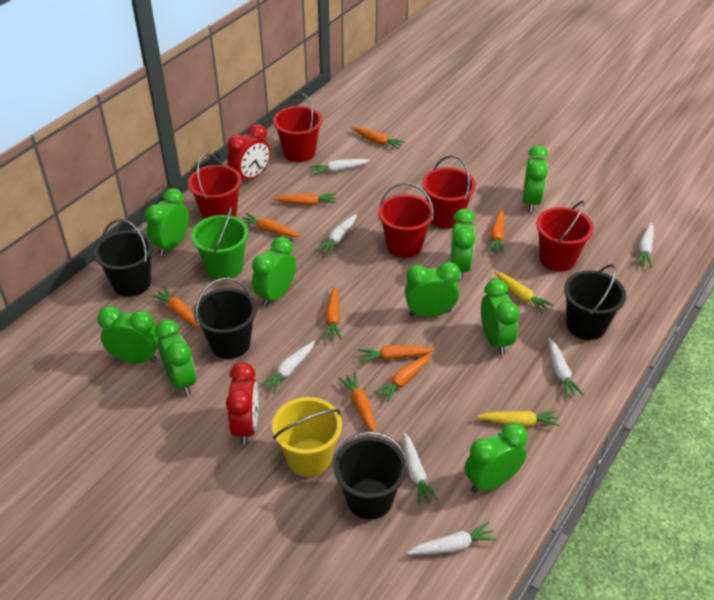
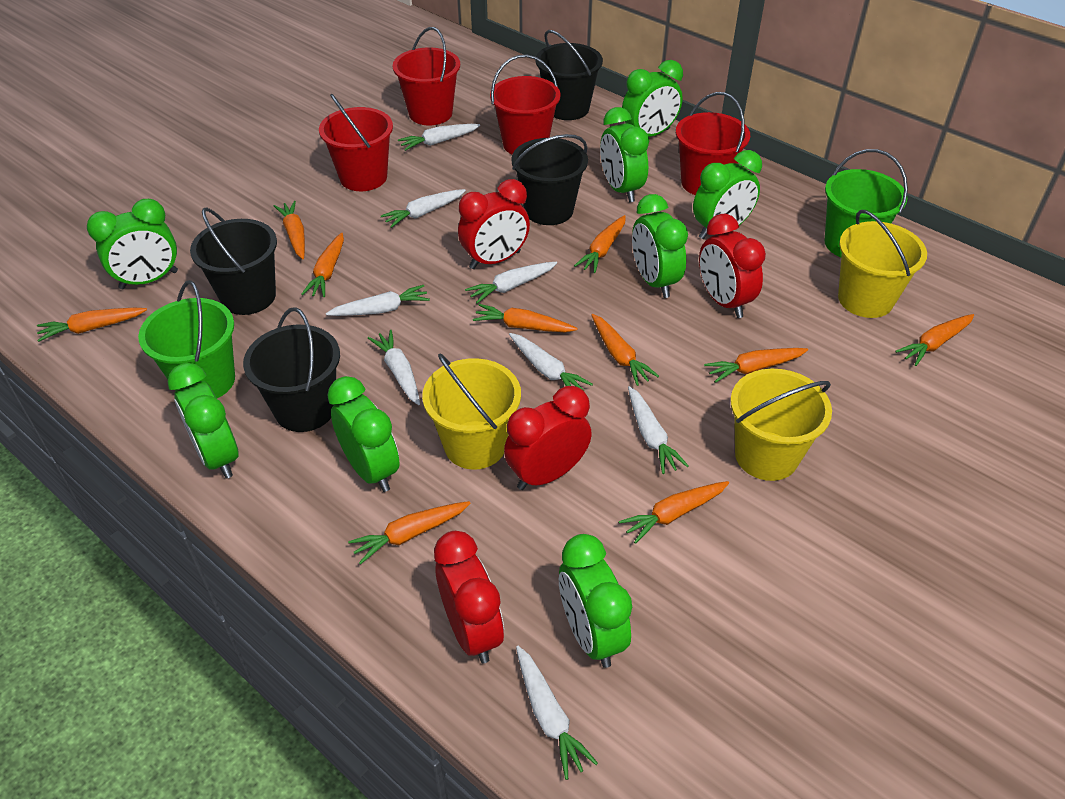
green bucket: [191,206,248,279] = 1 -> [138,280,235,398] [825,149,908,257] = 2
green clock: [97,306,159,363] [145,188,189,256] [155,319,196,396] [252,237,296,307] [405,262,460,317] [451,209,475,280] [465,423,528,493] [481,279,519,355] [523,145,548,212] = 9 -> [87,199,178,289] [168,363,239,479] [328,376,400,492] [559,534,632,668] [600,107,649,203] [622,60,683,137] [632,194,688,298] [693,150,762,239] = 8
orange carrot: [151,287,202,329] [242,213,301,237] [272,193,336,205] [324,286,342,340] [338,372,376,432] [351,127,405,150] [358,345,435,363] [374,353,432,403] [488,209,504,254] = 9 -> [37,308,147,342] [274,201,305,259] [301,232,344,297] [348,501,471,565] [473,304,578,332] [574,215,626,273] [591,314,659,386] [619,481,729,544] [704,348,808,383] [895,314,974,366] = 10
red bucket: [188,153,242,219] [273,93,322,162] [378,182,434,258] [422,155,476,229] [536,201,594,271] = 5 -> [319,94,393,191] [393,27,460,125] [490,55,560,154] [676,92,750,195] = 4
red clock: [226,362,259,445] [227,124,270,180] = 2 -> [434,531,504,663] [458,179,530,269] [504,386,592,490] [699,214,766,318] = 4
white carrot: [260,341,315,394] [309,159,370,176] [316,214,357,255] [403,432,439,505] [407,522,497,555] [548,338,584,398] [635,223,654,268] = 7 -> [326,285,430,316] [368,330,420,405] [381,189,466,228] [398,124,480,151] [465,262,557,304] [509,333,593,391] [516,646,598,780] [628,386,689,474] = 8
yellow bucket: [272,397,342,477] = 1 -> [422,353,521,469] [730,369,832,481] [838,210,927,318] = 3
yellow carrot: [477,410,560,426] [494,271,553,314] = 2 -> none = 0

